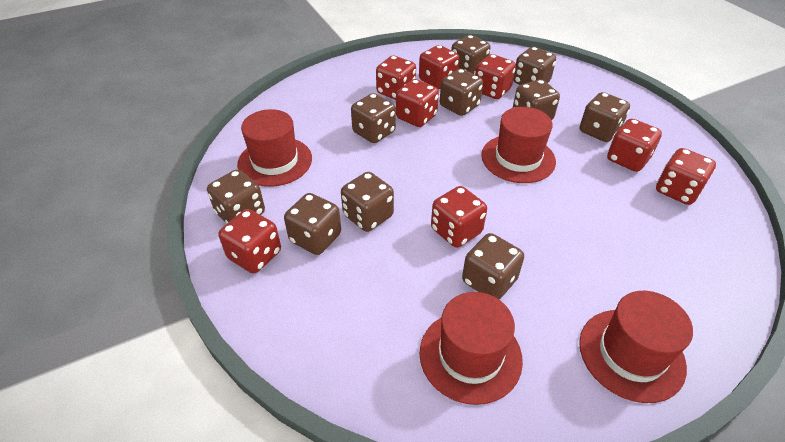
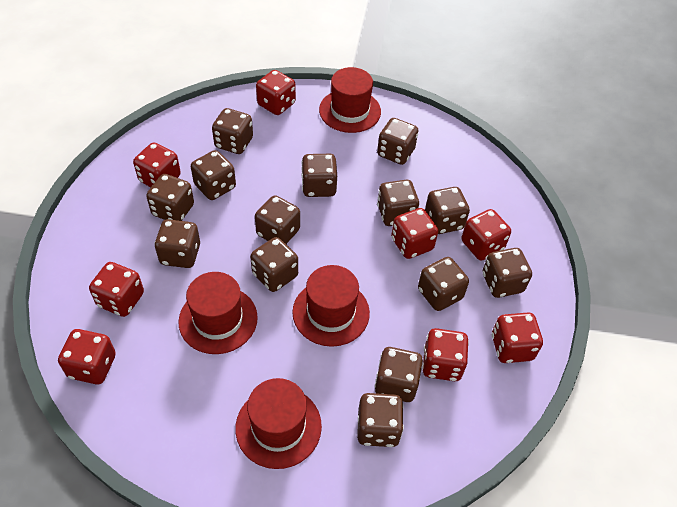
brown dice: [207,169,265,224] [284,193,341,255] [341,172,394,232] [351,93,396,143] [440,69,483,116] [451,35,490,74] [462,233,524,300] [513,47,556,85] [513,80,560,120] [580,92,630,142] = 10 -> [146,174,194,221] [154,219,200,268] [191,150,236,200] [212,108,253,154] [250,237,298,292] [255,195,300,244] [301,154,337,197] [357,393,404,447] [375,347,423,402] [377,118,418,165] [377,180,419,226] [418,257,469,311] [425,187,470,234] [483,248,532,298] = 14

